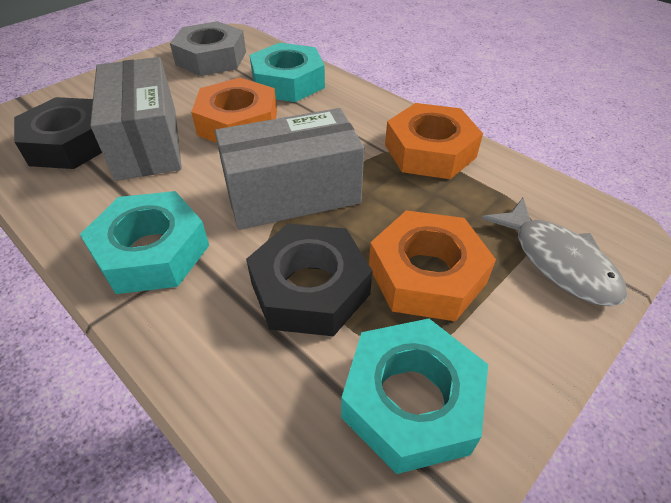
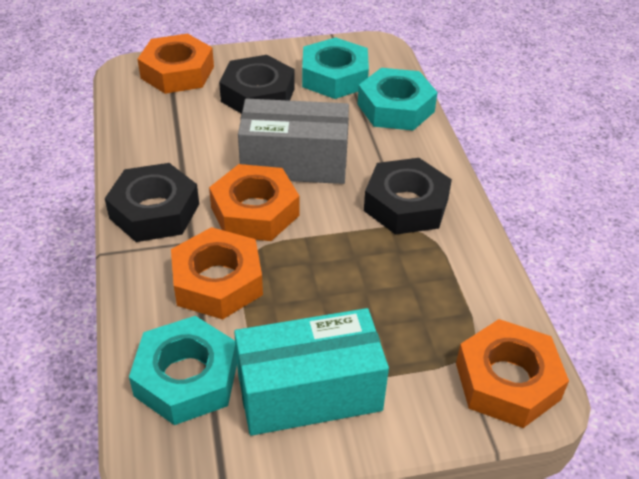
black nut: [14,97,102,169] [246,223,372,336] = 2 -> [105,163,199,242] [219,55,295,114] [364,158,452,235] = 3
grey box: [90,57,182,181] [215,108,364,230] = 2 -> [238,98,349,184] = 1
grey fish: [481,198,627,306] = 1 -> none = 0
grey nut: [170,21,246,76] = 1 -> none = 0
orange nut: [191,78,277,143] [369,210,496,321] [385,103,483,179] = 3 -> [138,34,214,94] [171,227,263,320] [209,164,299,241] [456,319,569,428] = 4
turquoise box: none = 0 -> [234,308,389,436] = 1

